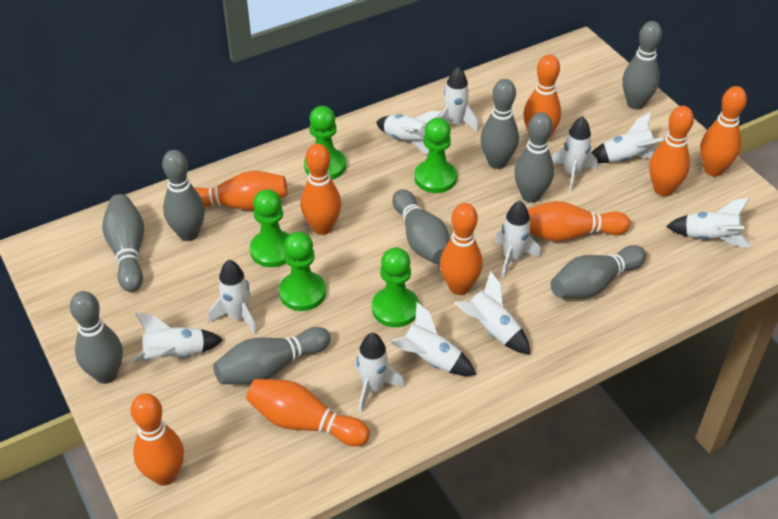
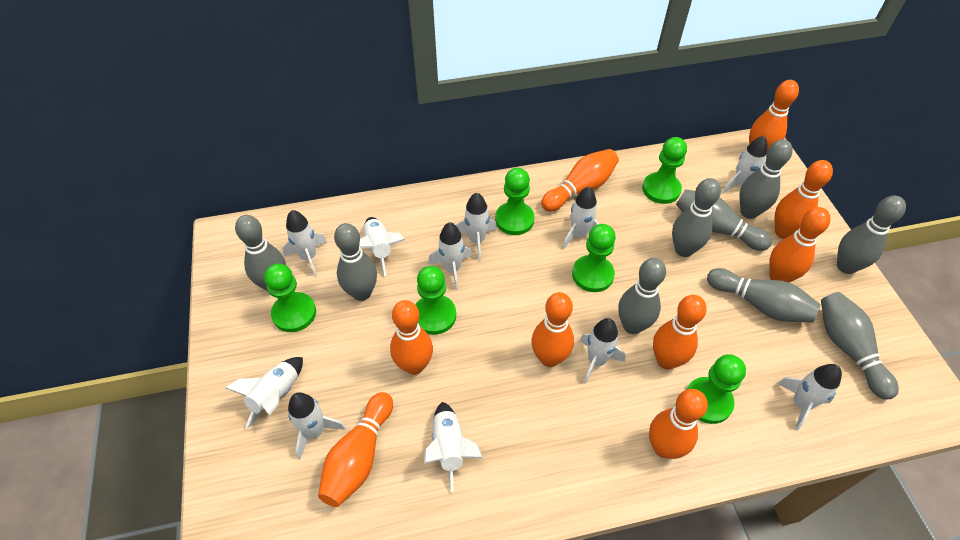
green pawn: [250,189,290,267] [279,232,326,311] [304,106,346,180] [372,247,419,327] [414,118,457,193] = 5 -> [264,264,316,332] [415,266,456,335] [495,168,535,235] [572,224,616,292] [642,137,687,204] [686,354,746,424] = 6

